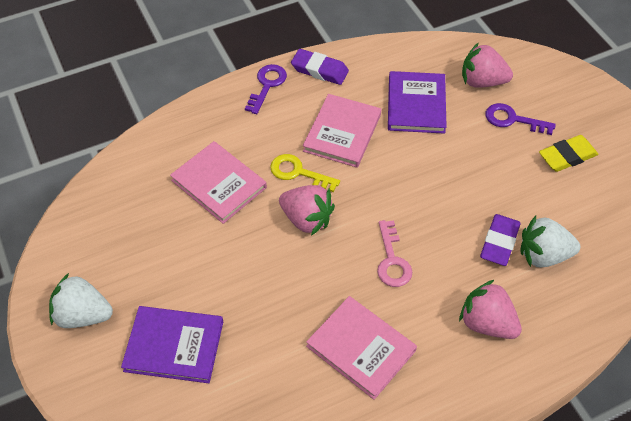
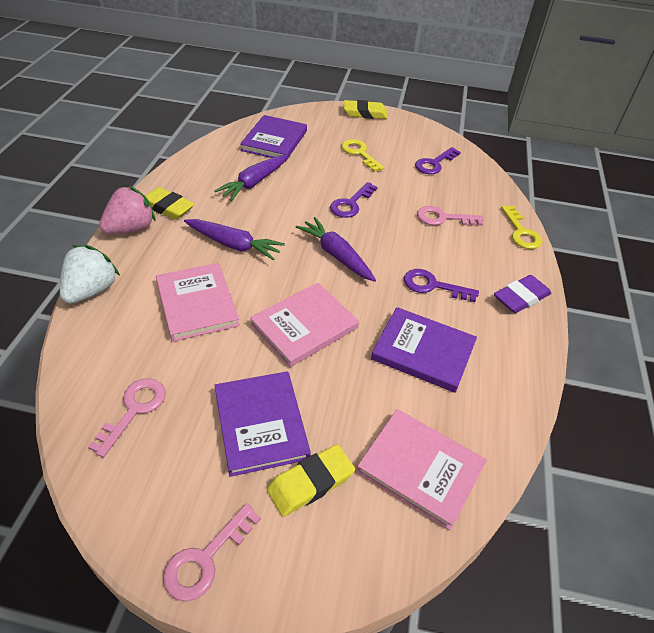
pink key: [377,220,412,287] = 1 -> [88,378,166,458] [163,503,261,601] [417,206,483,226] = 3
pink strawberry: [279,185,335,236] [459,280,522,339] [462,42,513,88] = 3 -> [99,186,156,234] = 1
purple book: [121,306,223,383] [388,71,447,134] = 2 -> [214,371,311,477] [240,115,307,161] [371,307,477,393] = 3
purple carrot: none = 0 -> [184,219,285,260] [214,154,288,201] [296,217,376,282] = 3
purple eraser: [291,49,349,85] [480,214,520,266] = 2 -> [494,275,551,313] = 1
purple key: [245,64,287,114] [486,103,556,135] = 2 -> [330,182,378,218] [404,269,479,302] [415,147,461,174] = 3
white strawberry: [49,273,113,328] [520,216,580,268] = 2 -> [60,245,120,304] = 1
yellow eraser: [539,135,598,172] = 1 -> [145,187,195,220] [267,444,355,517] [344,100,388,119] = 3
yellow key: [270,154,340,192] = 1 -> [341,139,384,172] [501,206,542,249] = 2

